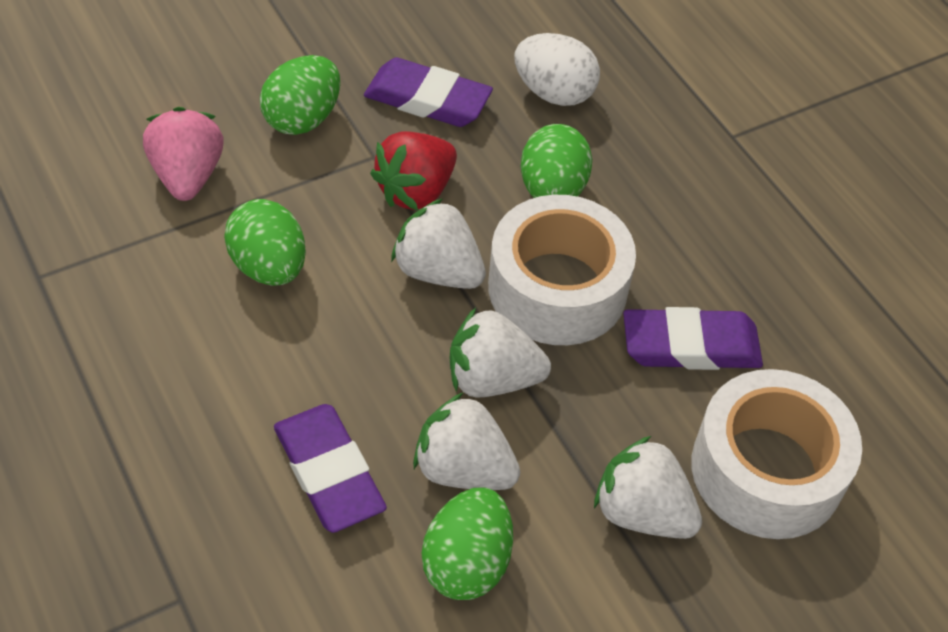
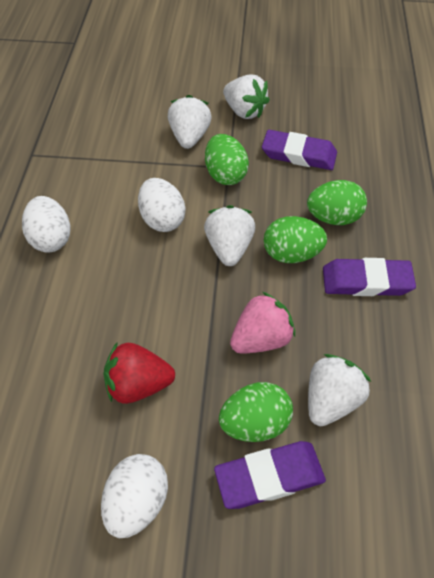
white egg: [514,33,600,106] = 1 -> [22,196,71,252] [101,454,168,538] [138,178,185,232] = 3
white tape: [488,195,636,345] [691,369,862,539] = 2 -> none = 0

